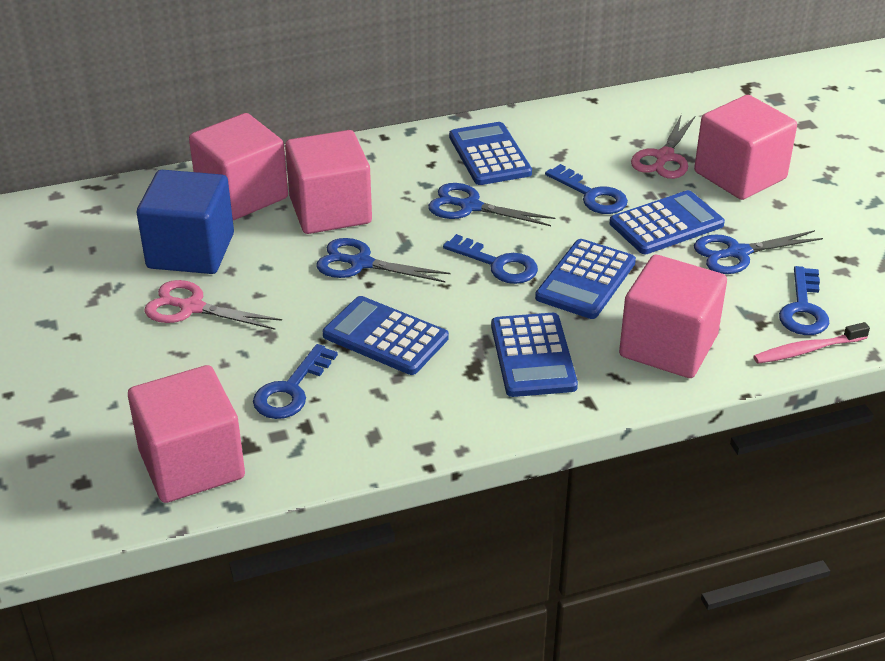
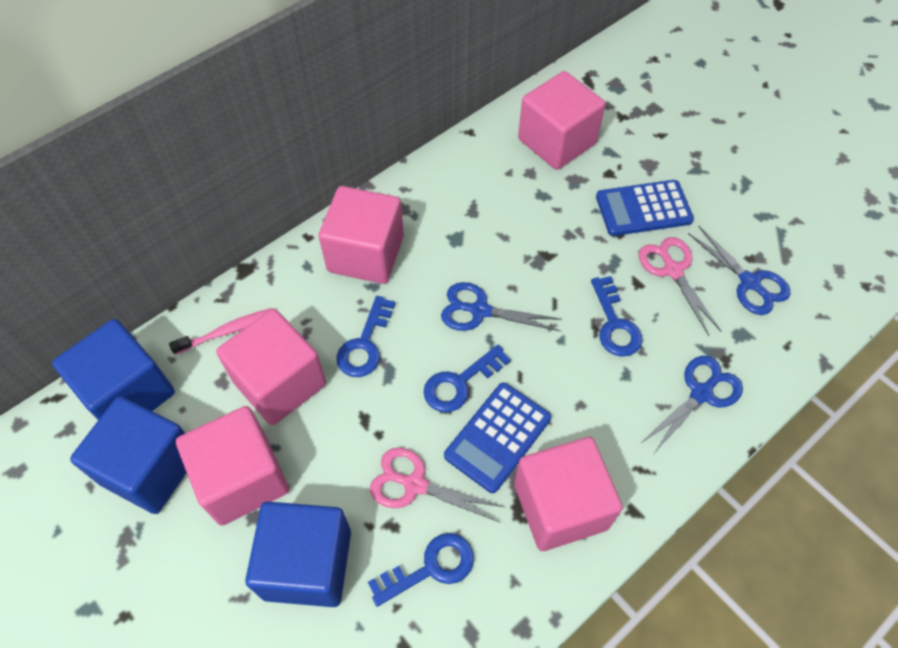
blue calculator: [323,296,449,375] [449,122,532,185] [491,313,578,397] [535,239,636,319] [610,190,725,254] = 5 -> [444,382,551,493] [596,180,694,236] = 2
blue cube: [137,170,234,274] = 1 -> [52,319,175,420] [70,396,187,514] [245,502,351,607] = 3

